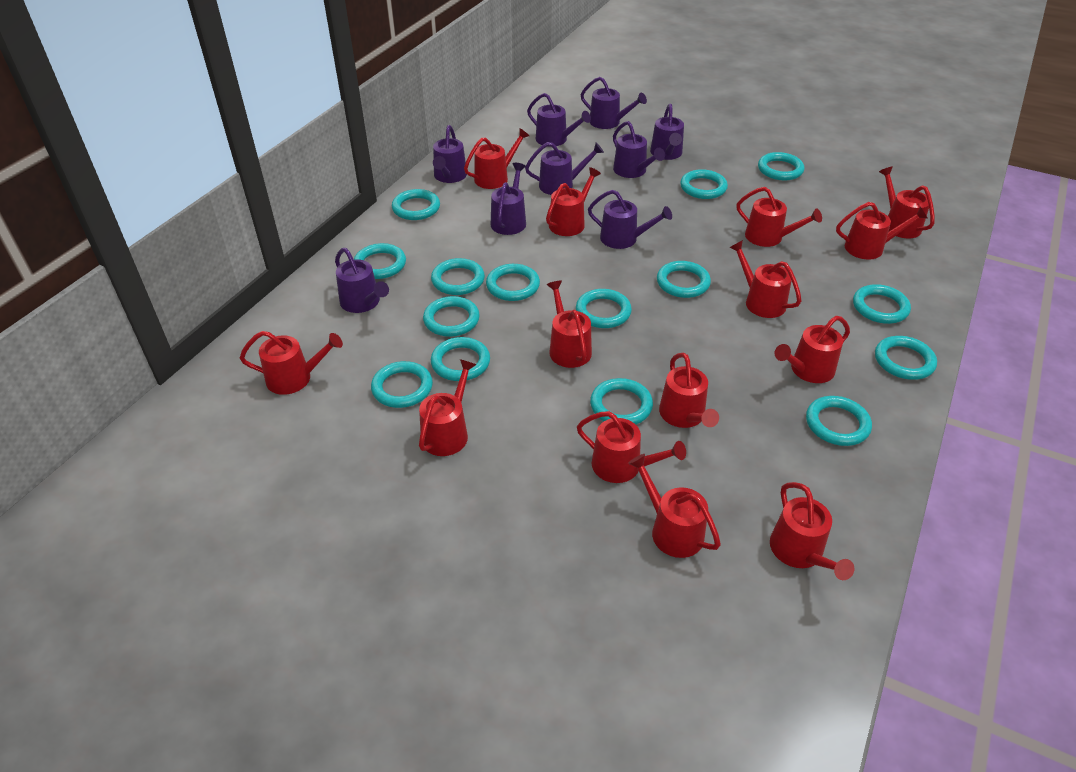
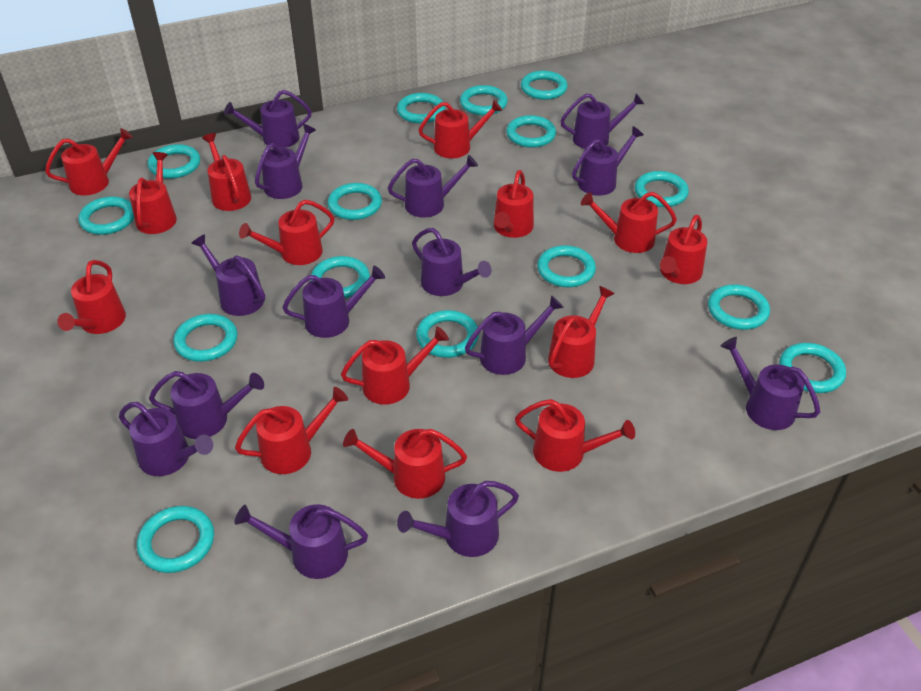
purple watering can: [335,248,389,313] [433,125,467,183] [491,163,526,235] [525,142,604,195] [527,93,591,147] [581,77,647,129] [588,190,672,249] [613,121,665,178] [650,104,684,160] = 9 -> [119,402,213,476] [149,371,264,439] [191,234,265,316] [224,90,312,148] [235,504,368,579] [255,124,316,199] [282,266,385,338] [388,155,478,218] [397,481,519,557] [412,228,492,296] [465,295,564,375] [560,93,644,149] [572,126,644,196] [720,337,820,430] = 14

